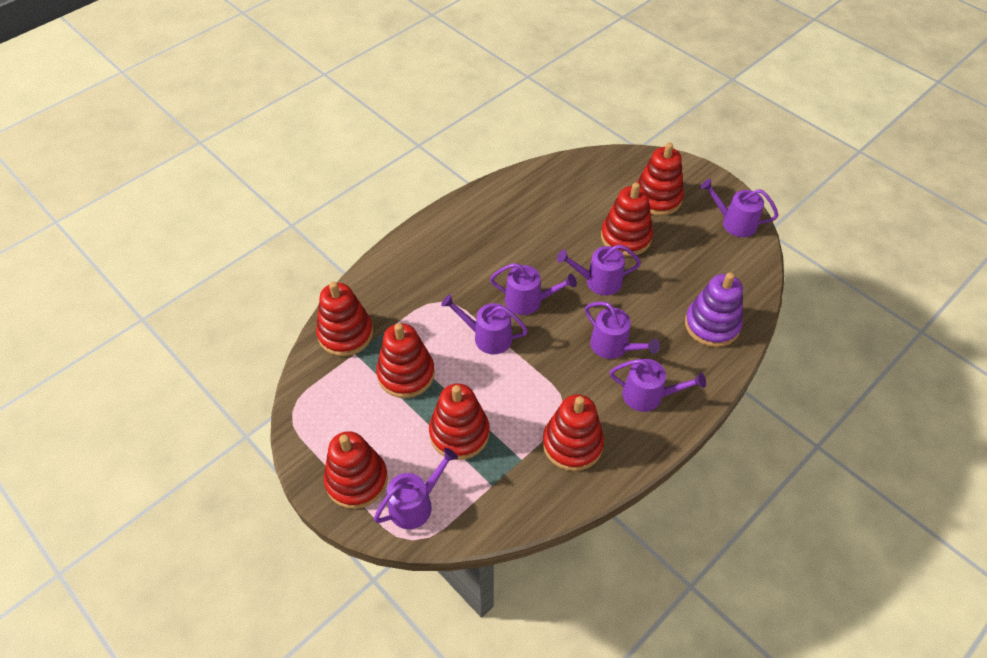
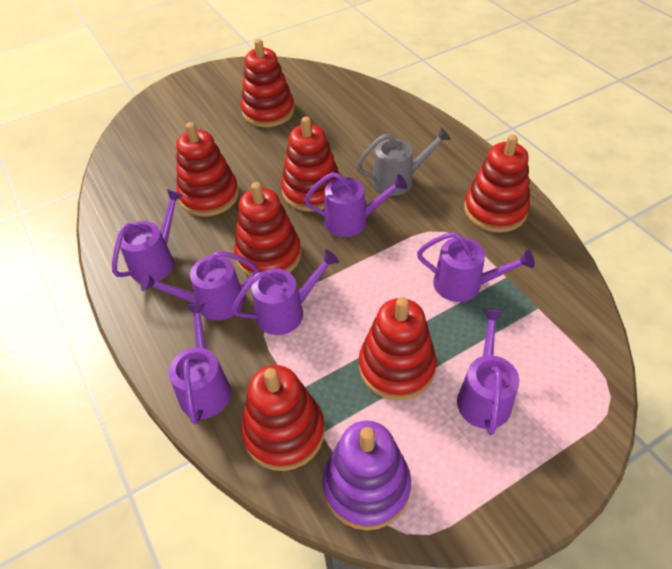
grey watering can: none = 0 -> [357,127,451,196] = 1

